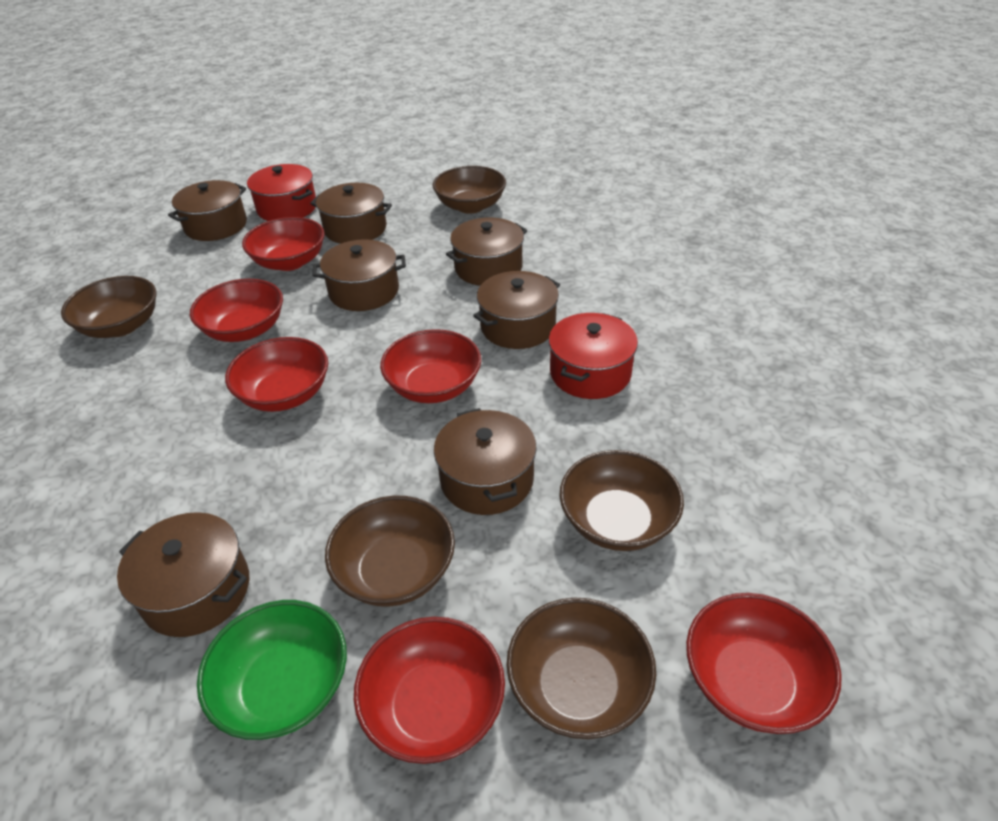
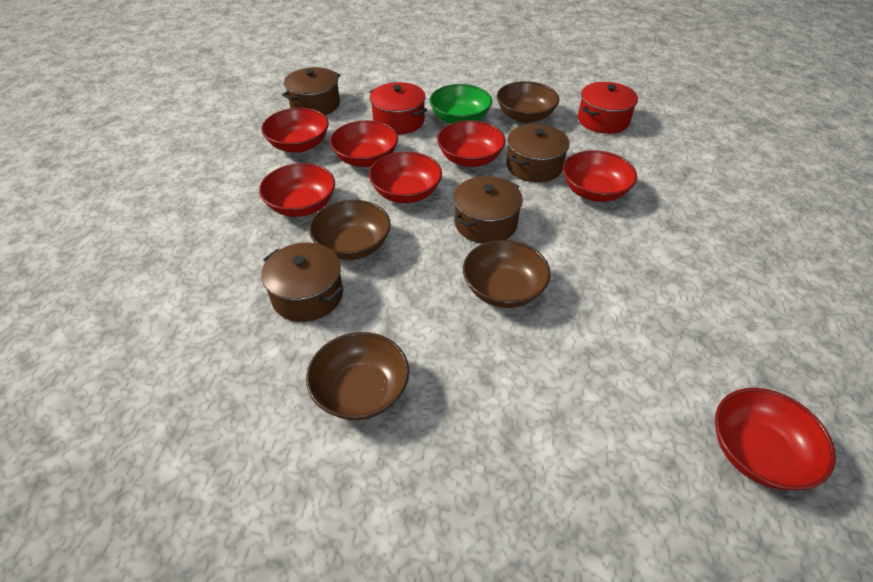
brown bowl: [61,276,157,338] [325,495,455,607] [432,166,506,214] [507,597,656,739] [559,450,684,551] = 5 -> [306,332,409,420] [309,200,391,260] [463,240,551,308] [497,81,559,123] = 4
brown pot: [117,512,249,637] [168,180,247,241] [310,183,392,244] [312,239,406,311] [434,408,537,515] [446,217,527,286] [473,271,560,349] = 7 -> [261,243,343,322] [282,67,340,115] [454,176,523,244] [506,124,569,183] = 4
red bowl: [190,279,283,342] [225,337,328,412] [242,217,325,271] [354,617,505,764] [380,329,481,403] [686,593,842,734] = 6 -> [259,163,335,217] [261,108,329,153] [330,120,398,167] [369,152,442,203] [437,120,506,167] [563,150,637,202] [715,388,836,490] = 7

